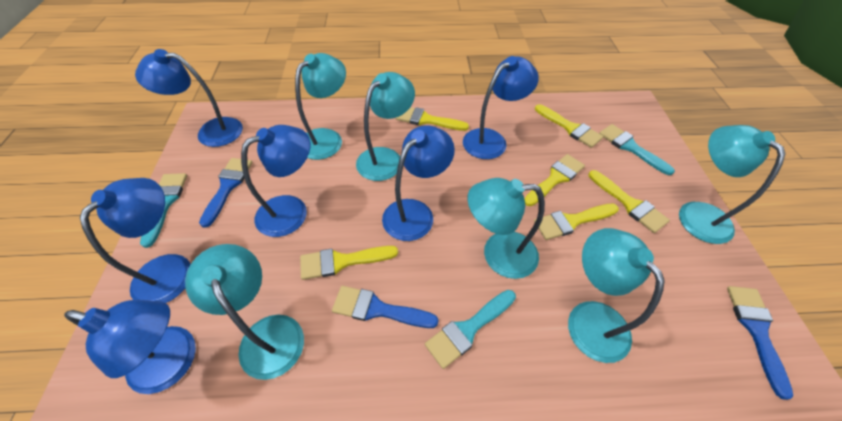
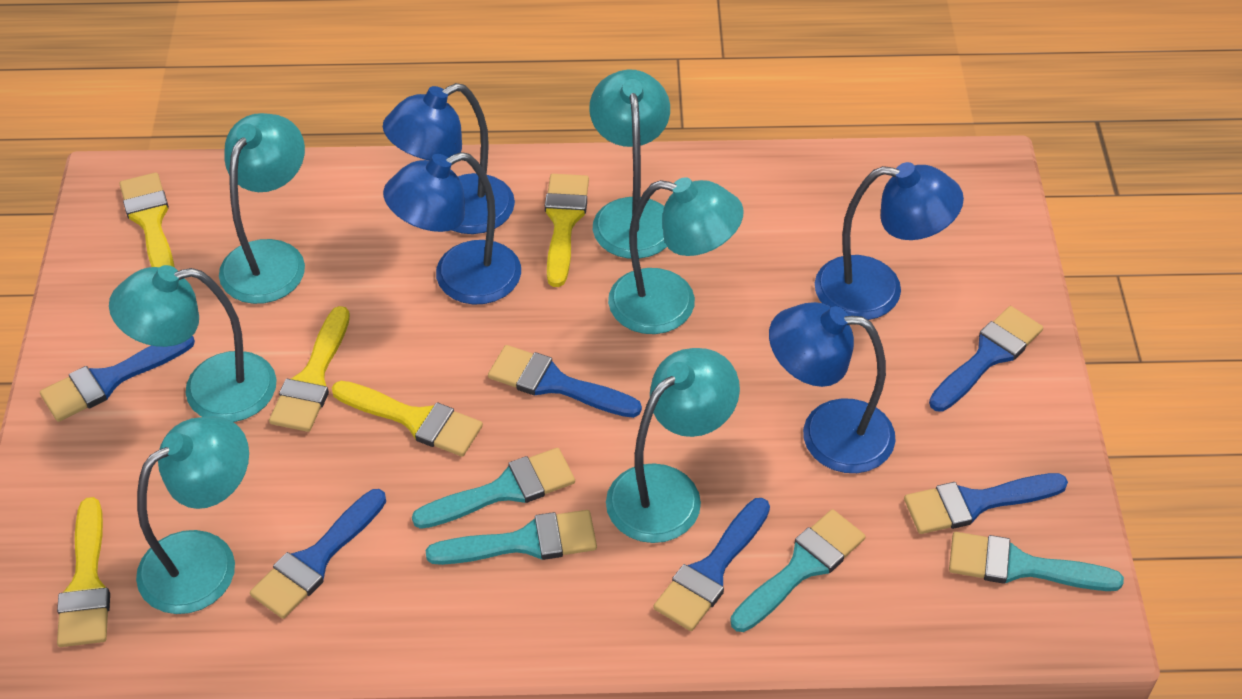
blue brush: [199,158,252,228] [332,286,438,328] [727,286,793,400] = 3 -> [40,336,195,422] [250,489,386,619] [488,345,642,418] [653,498,770,631] [904,473,1068,534] [929,306,1043,412] = 6
blue lamp: [64,300,196,394] [80,178,190,303] [135,49,243,147] [241,125,310,237] [382,125,455,241] [463,56,539,159] = 6 -> [383,83,515,234] [383,152,521,305] [769,302,896,473] [815,162,964,320] = 4
turquoise brush: [140,173,187,248] [425,290,516,369] [599,124,675,175] = 3 -> [412,448,575,529] [425,510,597,565] [730,509,866,632] [949,532,1124,591] = 4
yellow brush: [300,246,398,280] [396,107,469,131] [525,154,585,206] [534,204,619,240] [535,104,603,148] [589,170,670,233] = 6 -> [57,497,110,647] [119,172,175,268] [269,306,350,432] [332,381,483,457] [545,174,589,287] = 5

